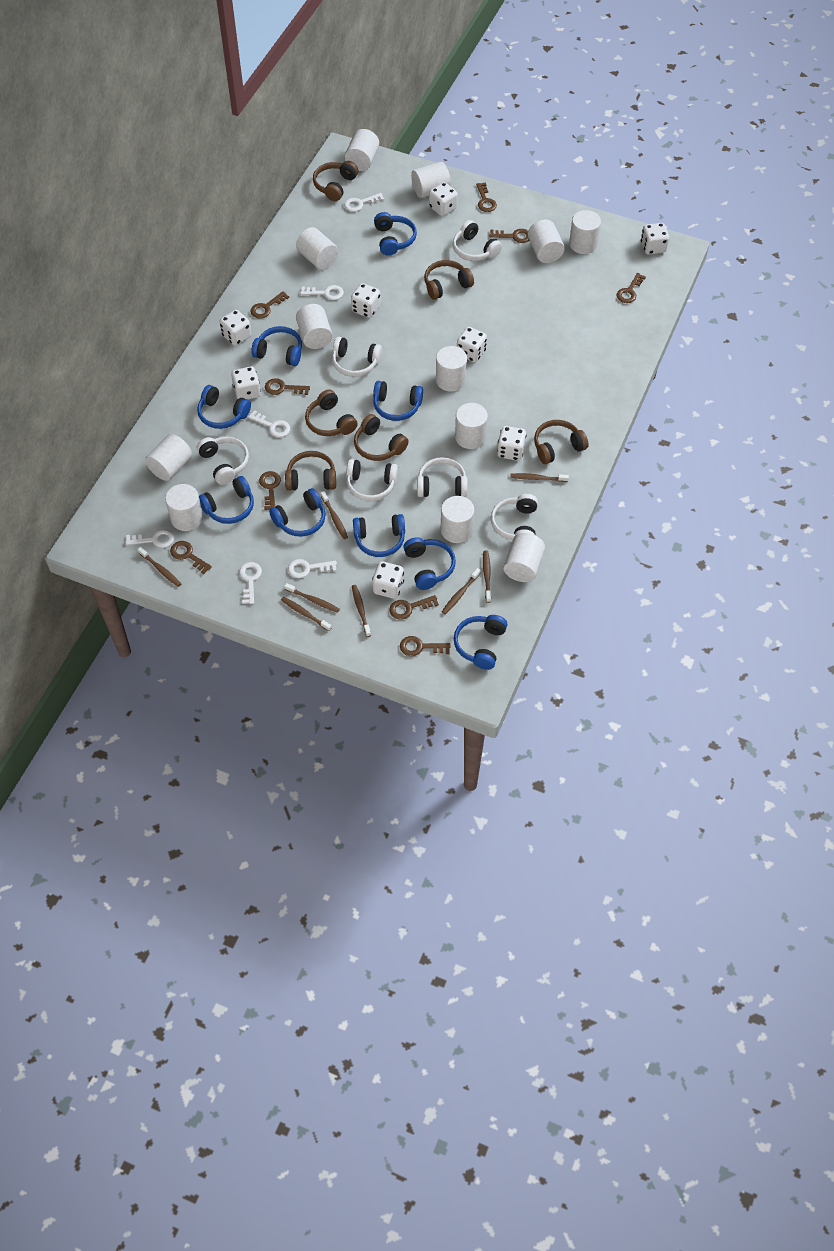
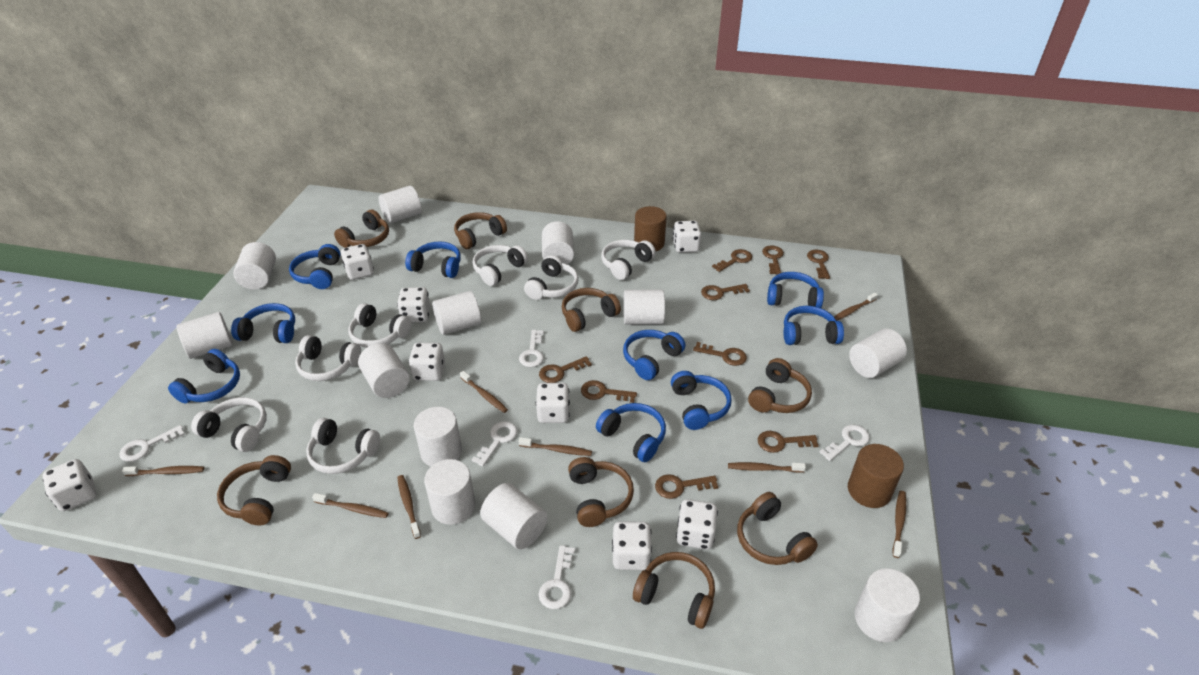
brown cylinder: none = 0 -> [634,206,667,251] [848,444,904,508] = 2
brown headphones: [285,451,336,491] [305,390,358,436] [313,161,358,201] [354,414,409,461] [424,260,474,300] [534,420,588,464] = 6 -> [217,455,291,525] [334,210,389,248] [454,212,507,249] [562,288,621,332] [568,457,634,527] [633,552,715,629] [737,492,818,565] [748,358,812,413] = 8
white headphones: [197,436,249,485] [332,337,382,377] [346,459,398,501] [417,457,468,497] [453,220,502,261] [491,494,538,540] = 6 -> [191,397,267,452] [295,335,361,381] [306,418,380,474] [348,303,411,348] [472,245,528,286] [524,255,578,300] [601,240,656,280] = 7
white key: [125,529,174,548] [239,562,262,604] [248,410,290,437] [288,559,337,578] [300,285,344,300] [344,193,384,212] = 6 -> [119,425,185,462] [472,421,518,467] [519,330,544,367] [538,545,575,609] [819,425,870,461] = 5

